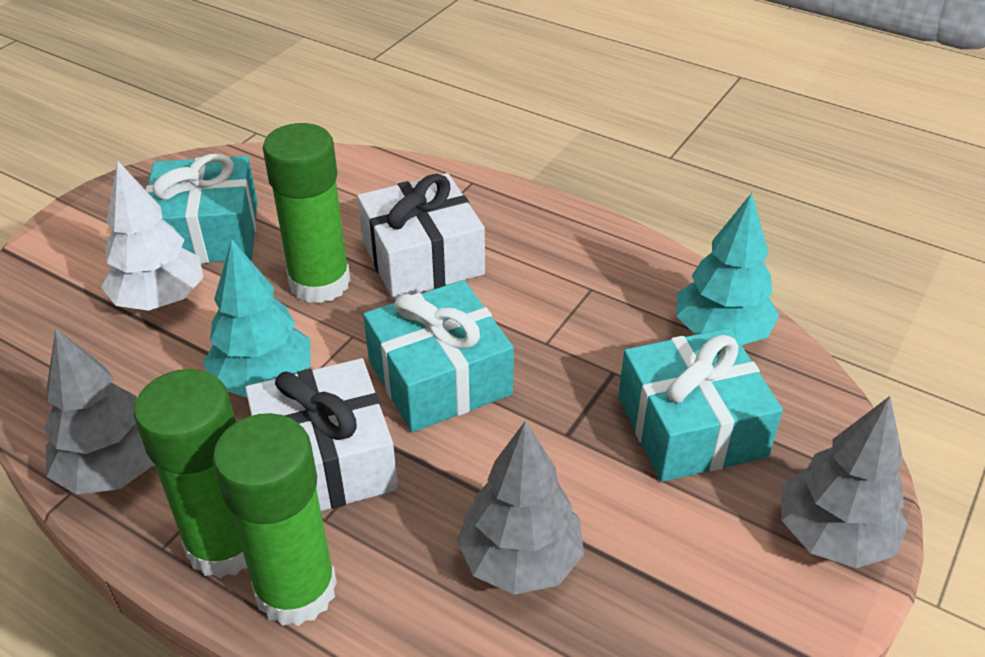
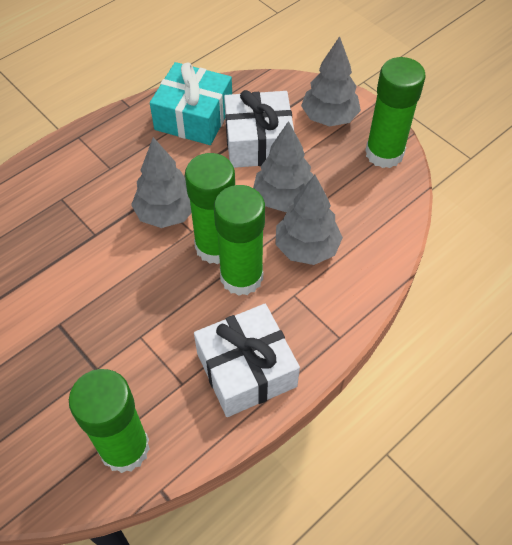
green glue stick: [134,369,248,578] [212,413,337,626] [263,123,351,303] = 3 -> [69,369,150,473] [185,153,235,264] [214,185,265,296] [365,57,426,168] = 4
grey tree: [44,328,155,494] [457,421,584,595] [781,396,908,568] = 3 -> [131,137,191,228] [253,121,313,212] [275,175,343,265] [301,36,361,127] = 4
turquoise gift: [146,154,258,264] [363,280,514,432] [618,328,783,482] = 3 -> [150,62,232,145] = 1
turquoise tree: [203,239,311,398] [676,193,780,345] = 2 -> none = 0
white tree: [101,161,204,311] = 1 -> none = 0

